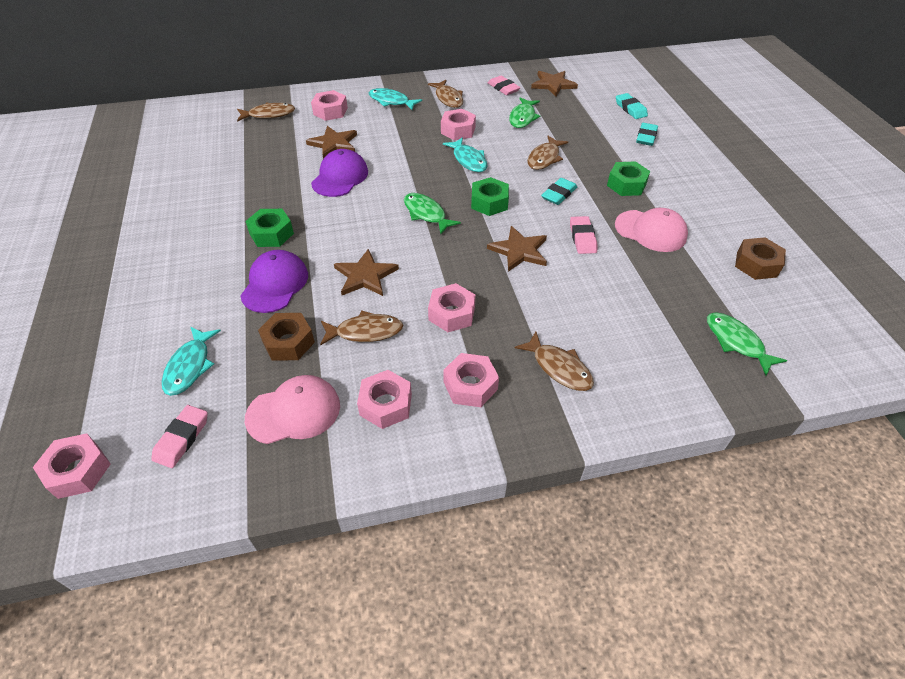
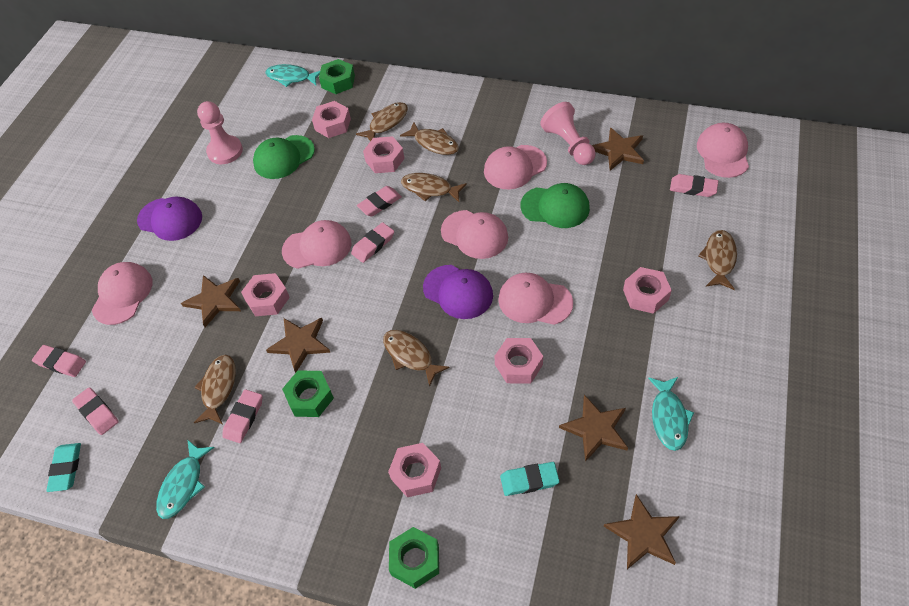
brown fish: [237,103,295,122] [320,311,403,346] [428,80,463,108] [515,331,594,391] [527,136,568,170] = 5 -> [194,354,236,424] [356,102,408,141] [383,330,450,387] [400,122,459,155] [401,173,467,202] [698,230,737,290] = 6
brown nut: [258,313,315,360] [735,237,786,280] = 2 -> none = 0
brown star: [306,126,357,159] [334,249,399,296] [487,226,547,272] [531,71,578,96] = 4 -> [181,275,241,327] [266,318,331,373] [559,395,628,462] [592,127,644,171] [604,494,680,569] = 5
green cap: none = 0 -> [253,135,315,179] [521,183,590,228] = 2
green fish: [404,193,461,234] [509,98,540,128] [707,312,787,375] = 3 -> none = 0
pink cap: [245,375,340,444] [615,208,688,252] = 2 -> [92,262,153,325] [282,220,351,269] [441,210,508,259] [484,145,547,189] [498,273,573,325] [697,123,749,178] = 6
pink eraser: [151,405,208,468] [488,76,521,95] [570,216,597,254] = 3 -> [32,345,86,377] [72,387,119,435] [222,389,263,443] [351,222,394,263] [357,186,402,217] [670,174,718,197] = 6
pink pawn: none = 0 -> [197,101,243,164] [540,102,596,165] = 2
turquoise eraser: [541,178,577,205] [616,93,648,119] [636,123,658,146] = 3 -> [46,443,81,492] [500,462,559,496] = 2

